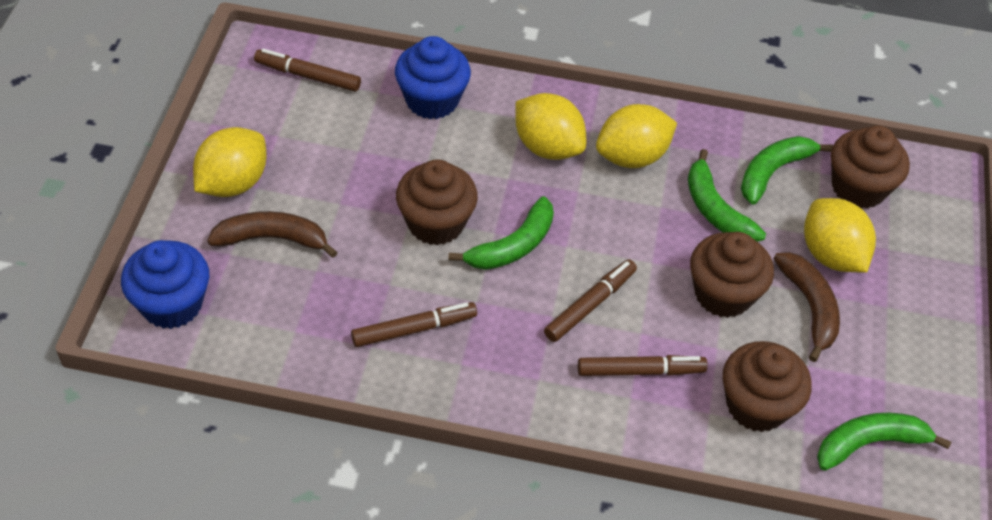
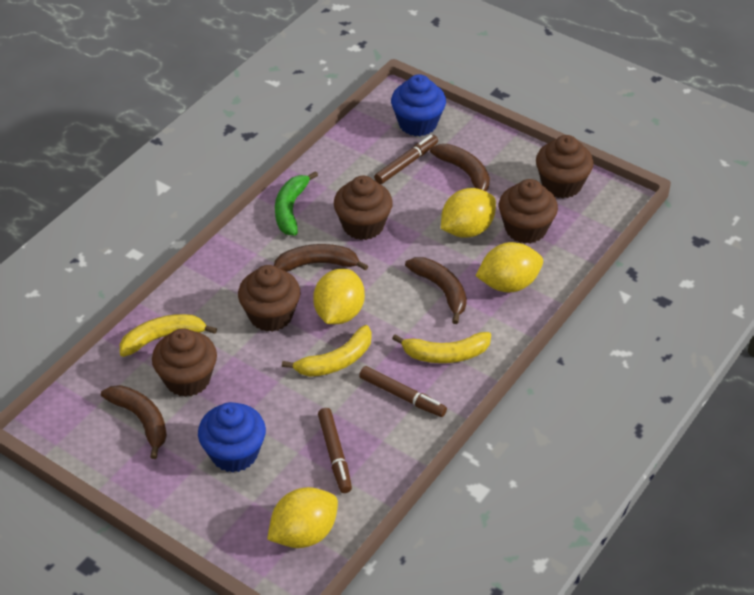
brown banana: [207,211,338,258] [774,252,840,362] = 2 -> [101,385,167,459] [274,244,368,272] [405,257,467,324] [430,144,490,191] = 4
brown cupcake: [396,159,478,246] [690,232,774,318] [723,341,812,432] [831,125,910,209] = 4 -> [152,328,217,397] [238,265,300,332] [334,175,393,240] [499,179,558,244] [536,135,594,198] = 5
brown marker: [254,49,361,92] [351,302,477,347] [544,259,637,342] [578,355,708,376] = 4 -> [318,408,352,493] [359,366,447,417] [374,135,438,184] = 3
green banana: [448,196,554,270] [688,149,766,242] [741,136,833,205] [817,413,951,471] = 4 -> [275,171,318,236] = 1
yellow banana: none = 0 -> [120,314,217,357] [282,325,372,377] [392,332,491,363] = 3

